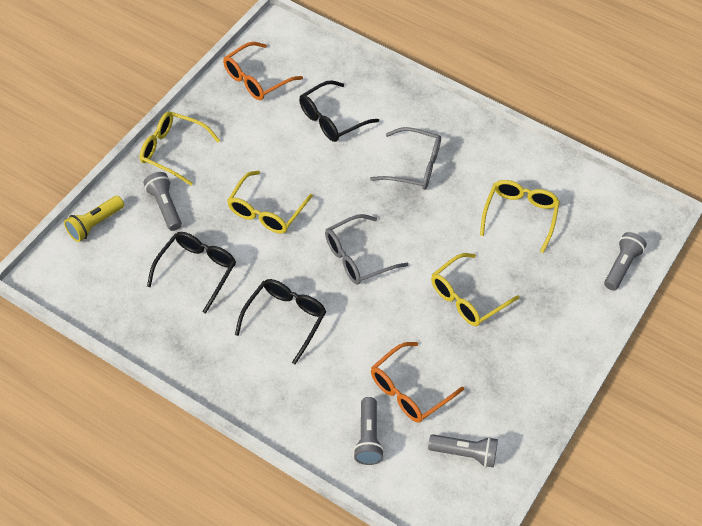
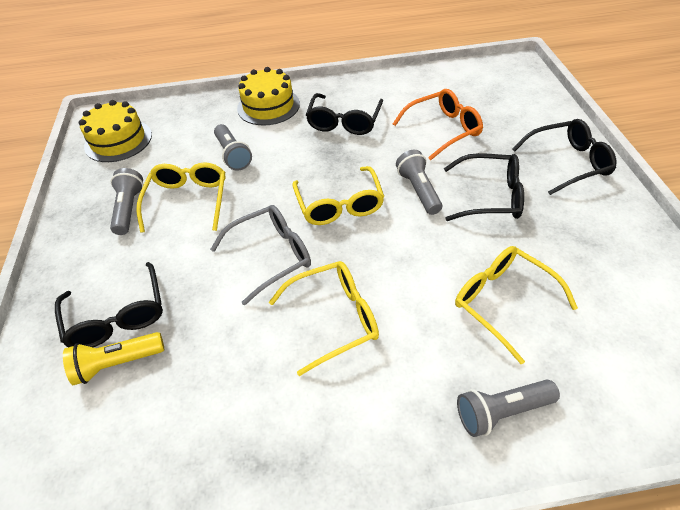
black glasses: [147,232,236,314] [235,279,327,364] [299,80,379,142] = 3 -> [55,262,163,347] [306,93,383,135] [444,153,524,221] [512,119,616,195] = 4
grey glasses: [325,214,409,285] [370,127,441,190] = 2 -> [210,205,311,305] = 1
orange glasses: [223,42,303,100] [371,342,464,423] = 2 -> [393,89,483,160] = 1
yellow cake: none = 0 -> [79,100,152,162] [237,67,300,126] = 2

